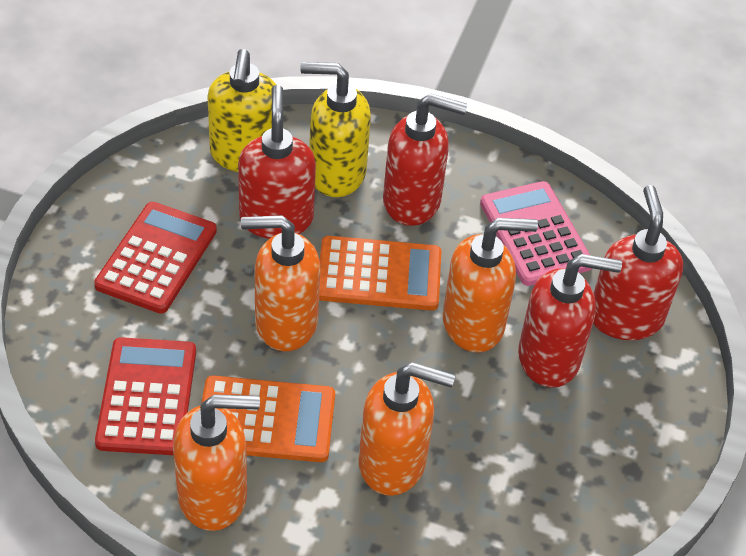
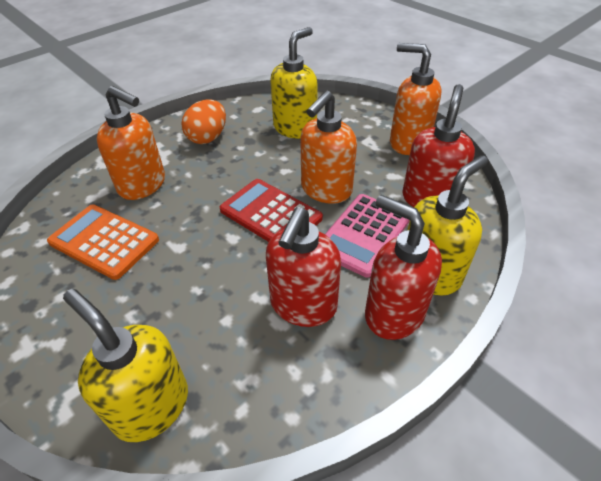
orange calculator: [201,375,335,462] [319,236,441,311] = 2 -> [47,205,159,280] = 1
orange egg: none = 0 -> [182,99,226,144] = 1
orange soap dispenser: [173,395,260,531] [241,215,320,351] [358,362,455,496] [443,218,538,352] = 4 -> [97,86,165,200] [300,91,357,204] [390,43,442,155] = 3
red calculator: [94,202,217,314] [95,337,196,455] = 2 -> [220,179,323,242] = 1
red soap dispenser: [238,85,316,239] [383,93,467,226] [518,254,622,388] [593,185,683,340] = 4 -> [266,207,341,327] [365,195,442,340] [402,84,475,207] = 3
yellow soap dispenser: [208,49,276,172] [300,62,371,197] = 2 -> [63,289,188,442] [270,27,318,139] [408,155,488,295] = 3

